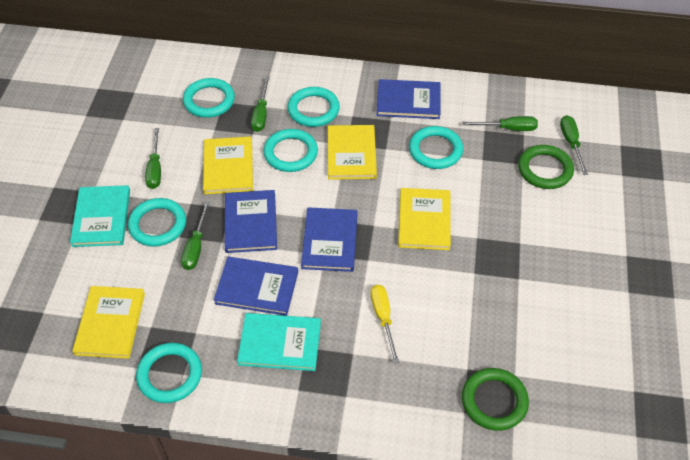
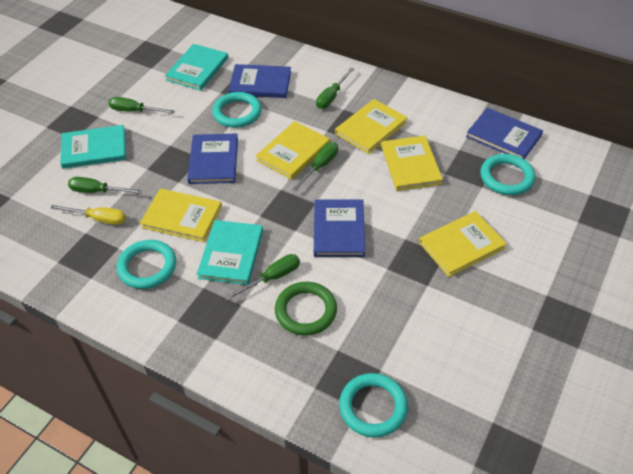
green ring: [462,368,529,431] [518,145,574,189] = 2 -> [275,282,337,336] = 1
turquoise book: [70,185,130,247] [237,313,321,371] = 2 -> [60,125,126,169] [165,44,228,91] [197,220,263,285] = 3
turquoise ring: [128,198,186,247] [136,343,202,403] [183,78,235,118] [263,129,318,172] [287,87,340,127] [409,126,463,169] = 6 -> [117,240,176,289] [212,92,262,128] [339,373,408,438] [481,154,535,195] = 4
yellow book: [72,286,145,359] [203,136,253,194] [328,125,377,180] [398,188,451,250] = 4 -> [140,189,222,242] [256,121,330,180] [335,99,408,154] [381,136,443,191] [419,211,507,277] = 5

